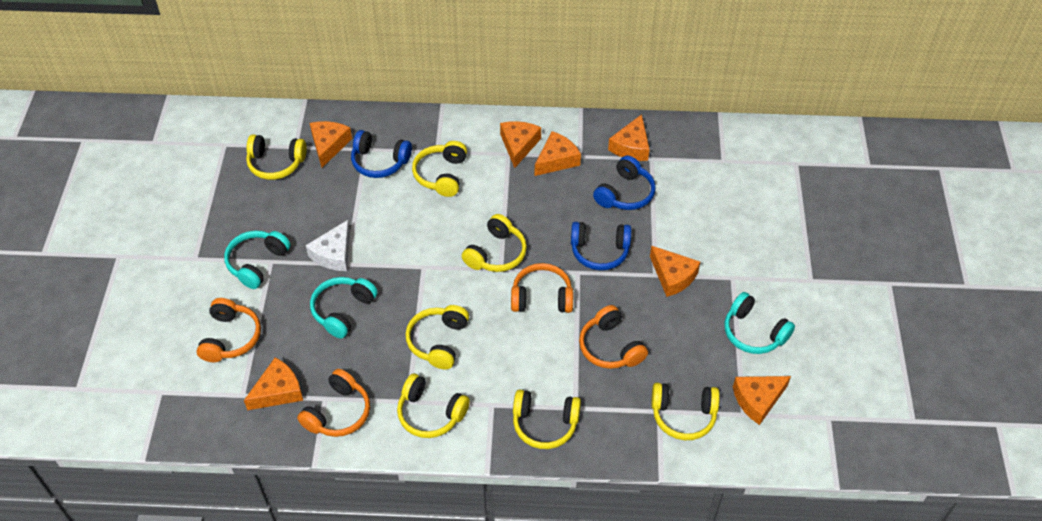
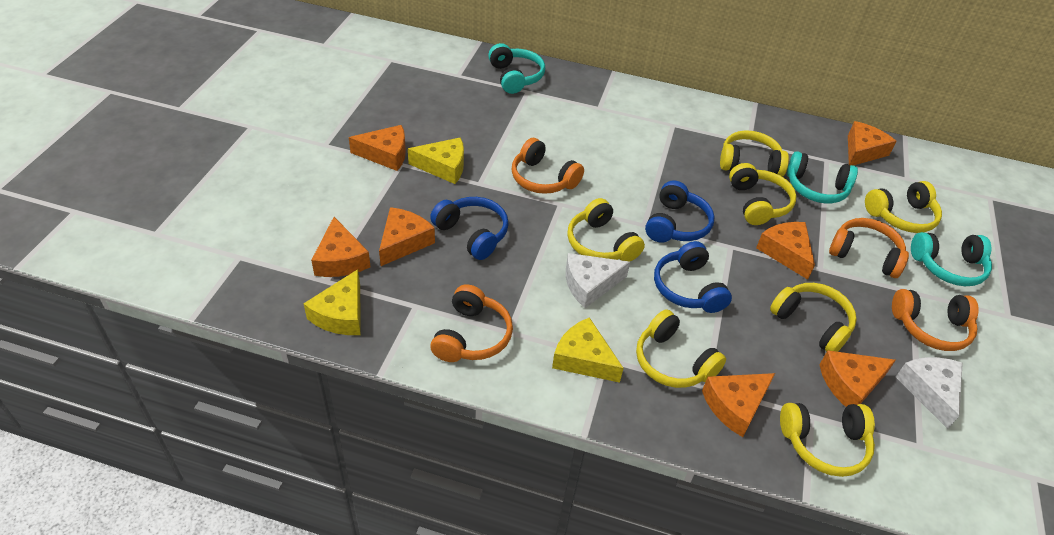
white cheese: [306,220,350,271] = 1 -> [566,253,630,308] [896,357,963,429] = 2
yellow cheese: none = 0 -> [303,269,361,335] [408,138,464,184] [552,317,624,383] = 3

